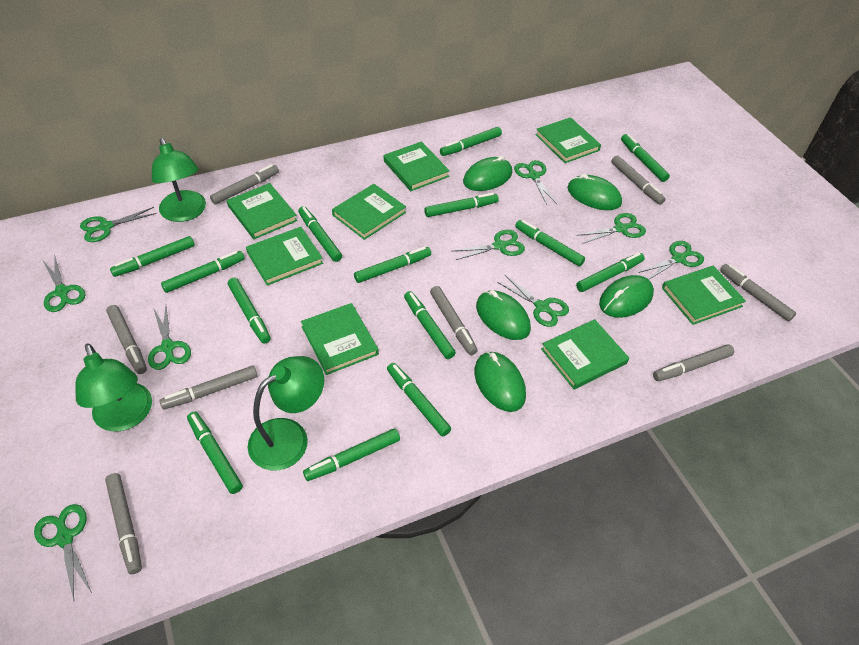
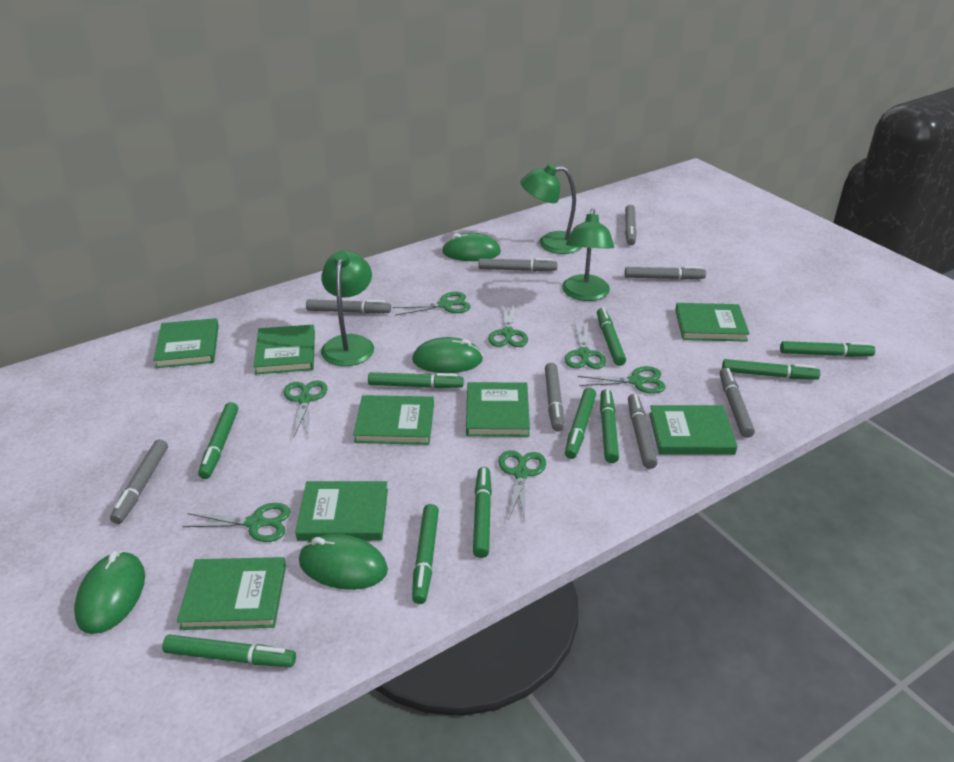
green marker: [110,236,195,277] [161,251,245,293] [187,412,243,494] [228,278,271,344] [298,206,342,262] [303,429,400,481] [354,247,431,283] [387,363,451,436] [404,291,456,359] [424,193,499,217] [440,127,502,156] [515,220,585,266] [576,253,645,292] [621,134,670,182] = 14 -> [162,635,296,667] [198,402,238,479] [368,372,464,388] [412,504,439,604] [473,467,492,558] [565,388,596,459] [597,307,626,366] [600,389,619,463] [722,359,821,380] [780,341,875,357] = 10
green mouse: [463,156,512,191] [475,352,526,412] [476,290,531,340] [568,174,622,210] [599,275,654,318] = 5 -> [74,551,145,634] [299,534,388,590] [412,337,483,373] [442,233,501,261] = 4
green scissors: [34,504,92,601] [43,254,85,312] [80,207,157,242] [148,306,191,370] [453,230,525,260] [497,275,569,327] [514,160,557,205] [576,213,646,244] [639,241,704,279] = 9 -> [182,503,291,542] [284,380,327,438] [393,292,471,315] [488,303,528,347] [498,450,546,521] [565,323,606,369] [577,366,666,394] = 7

